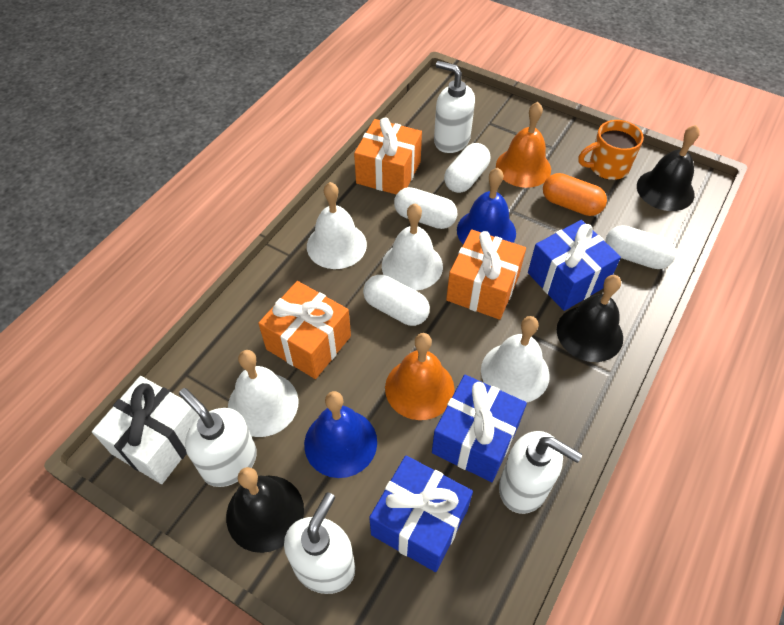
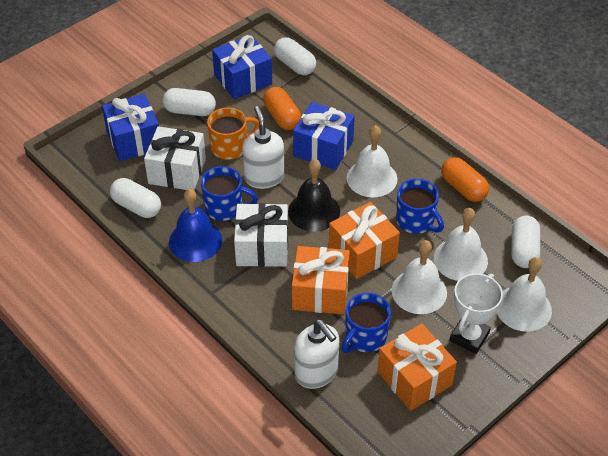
black bell: [226,467,304,553] [557,275,623,362] [637,125,700,211] = 3 -> [288,159,340,232] = 1
blue bell: [304,391,377,478] [457,168,516,244] = 2 -> [169,189,222,262] = 1
blue mug: none = 0 -> [200,166,258,221] [342,293,391,353] [396,179,444,234] = 3
orange bell: [385,333,455,420] [496,102,551,188] = 2 -> none = 0
orange capsule: [543,173,607,216] = 1 -> [263,87,301,130] [441,157,489,202] = 2
white gift: [92,376,199,484] = 1 -> [144,126,206,190] [234,203,288,267] = 2
white soap dispenser: [179,388,257,487] [284,492,355,594] [434,61,475,153] [499,431,582,514] = 4 -> [242,106,284,189] [294,319,339,389] = 2
white trophy: none = 0 -> [449,273,503,354] = 1

